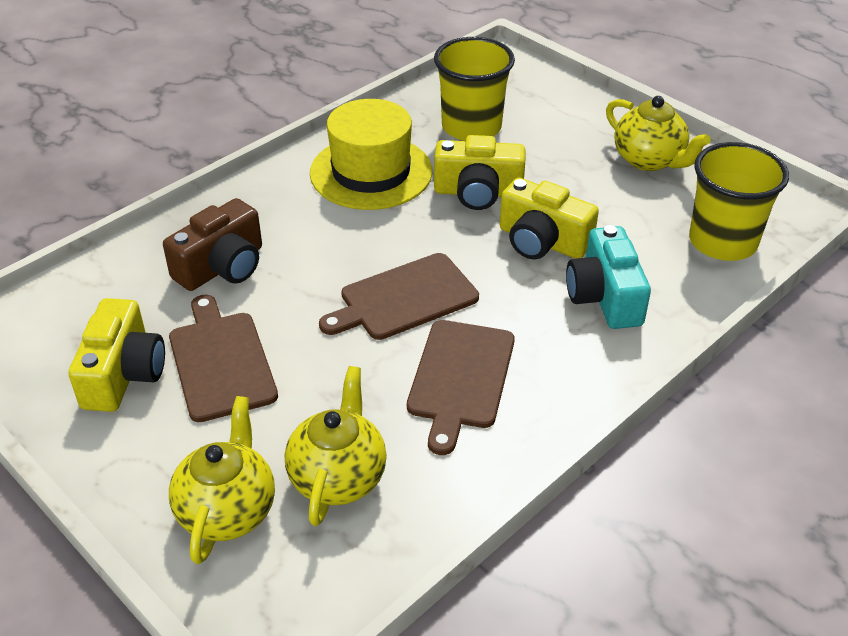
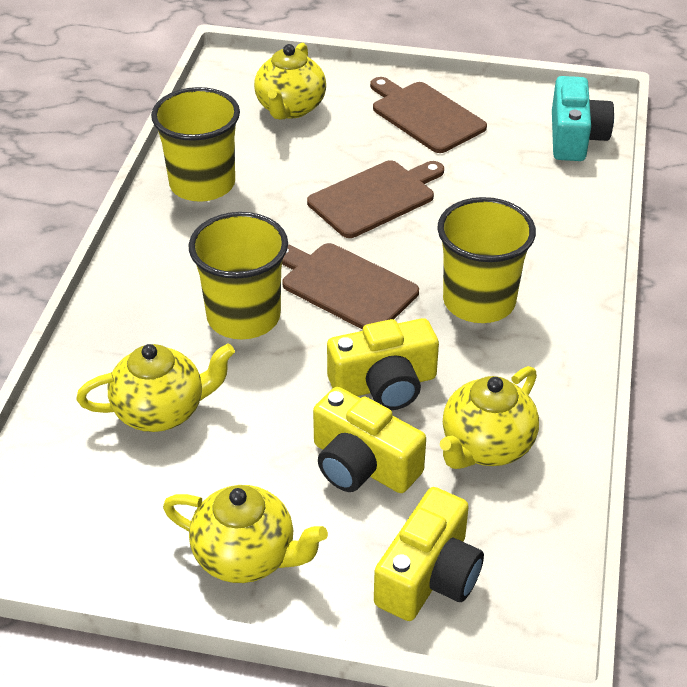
brown camera: [163,198,262,291] = 1 -> none = 0
yellow cup: [434,37,515,141] [689,142,789,261] = 2 -> [151,87,240,202] [188,212,288,339] [437,197,536,323] = 3
yellow hat: [310,99,432,210] = 1 -> none = 0
yellow teapot: [169,396,275,564] [285,366,387,526] [606,96,711,171] = 3 -> [76,343,235,432] [163,485,328,583] [254,43,326,120] [440,366,539,469] = 4

